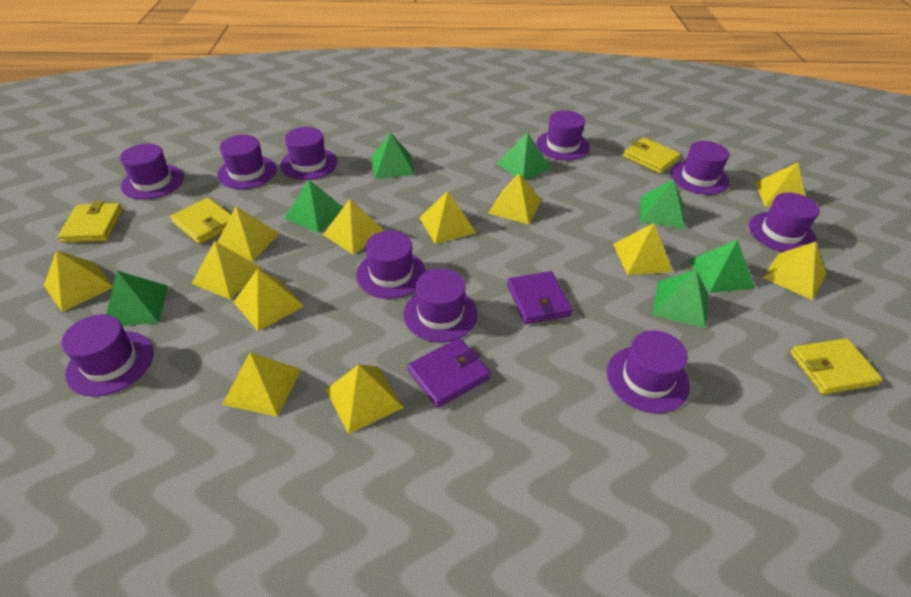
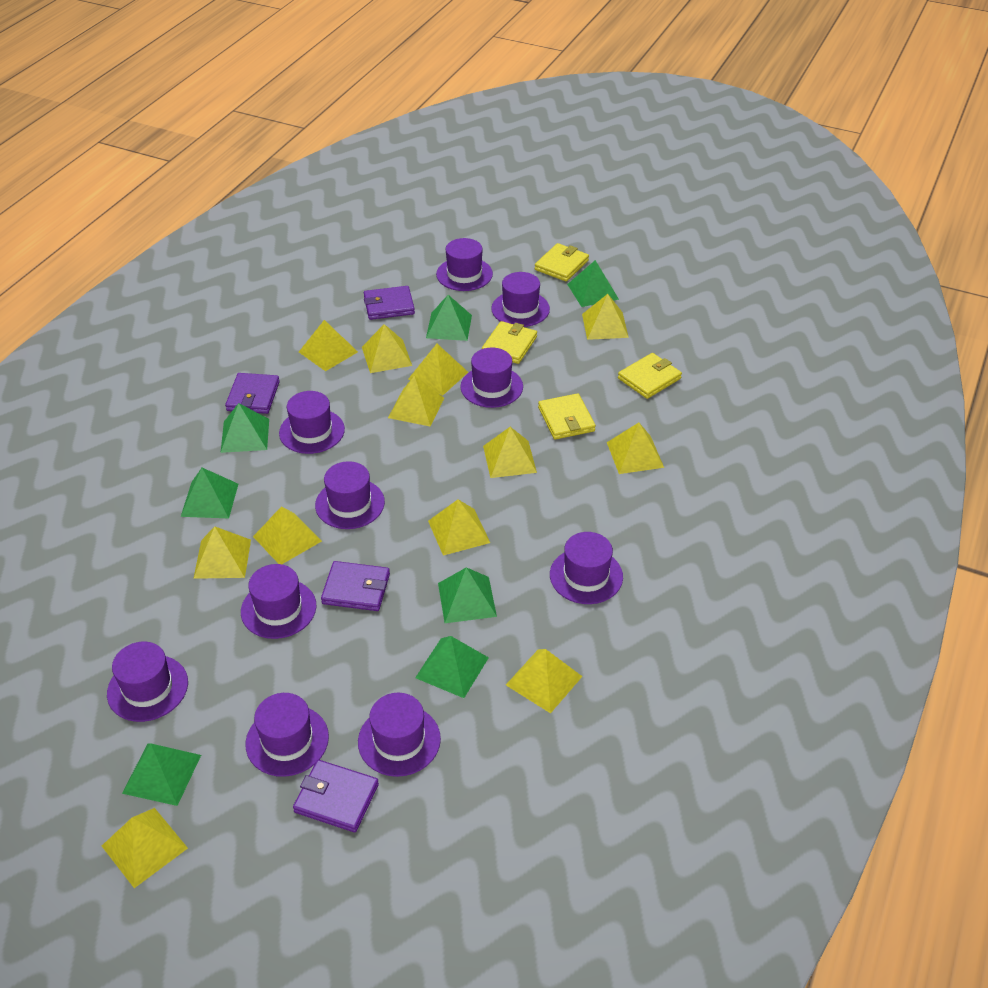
purple wallet: [408,338,491,408] [507,271,572,324] = 2 -> [225,373,280,414] [293,760,379,832] [321,561,390,611] [364,286,415,320] = 4

